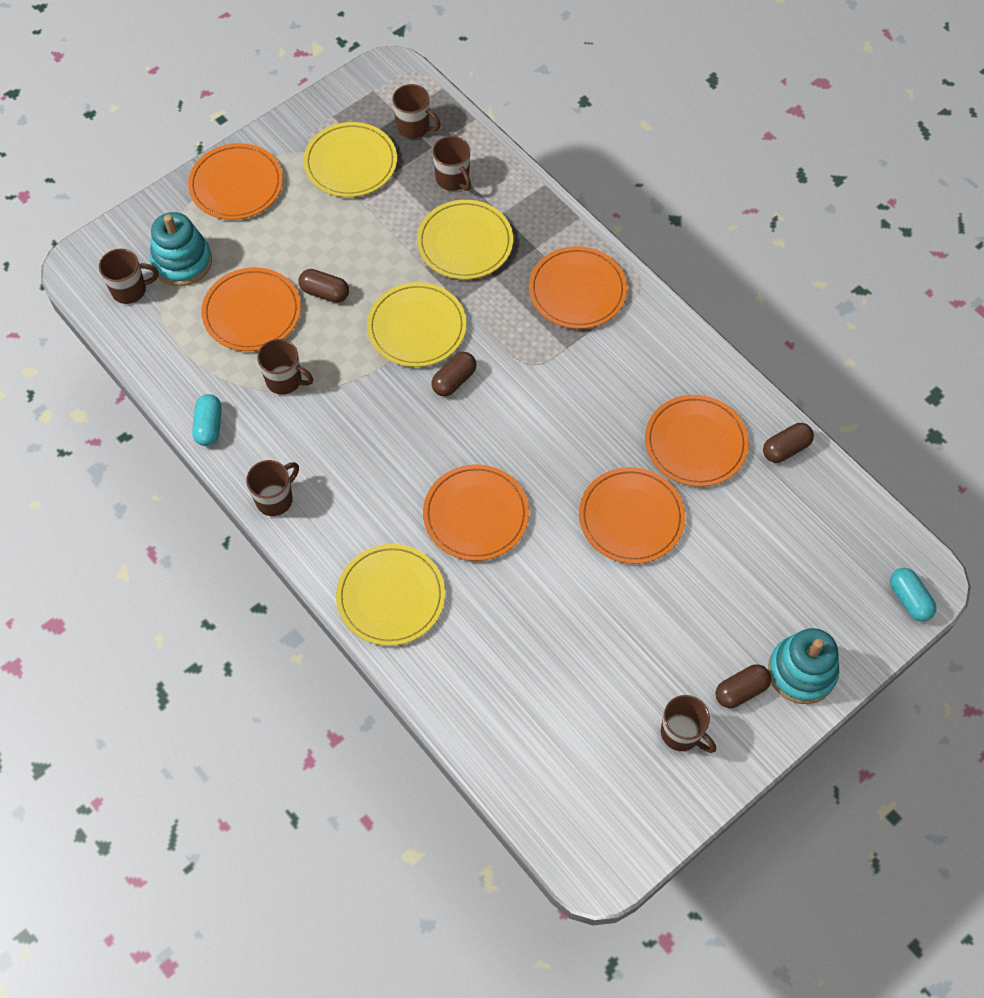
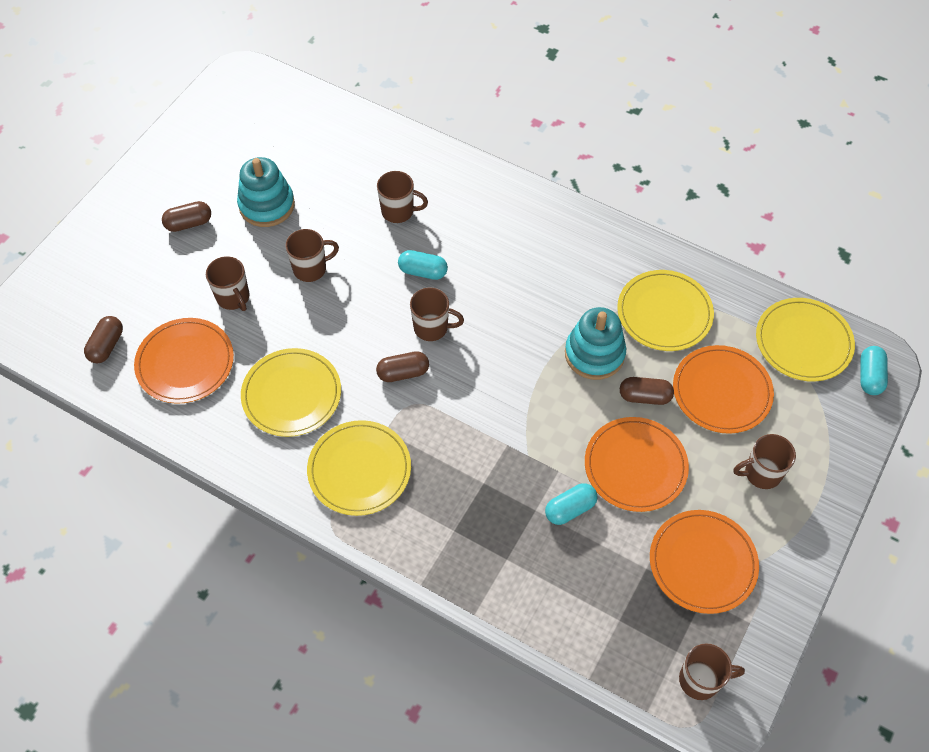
orange plate: [188,143,283,220] [201,267,301,351] [423,464,529,561] [529,246,627,329] [579,467,685,564] [645,395,749,487] = 6 -> [134,318,234,404] [585,417,689,512] [650,510,759,614] [673,345,774,434] = 4
turquoise capsule: [192,394,222,446] [890,568,937,621] = 2 -> [398,250,448,280] [545,483,598,525] [860,346,888,395] = 3

